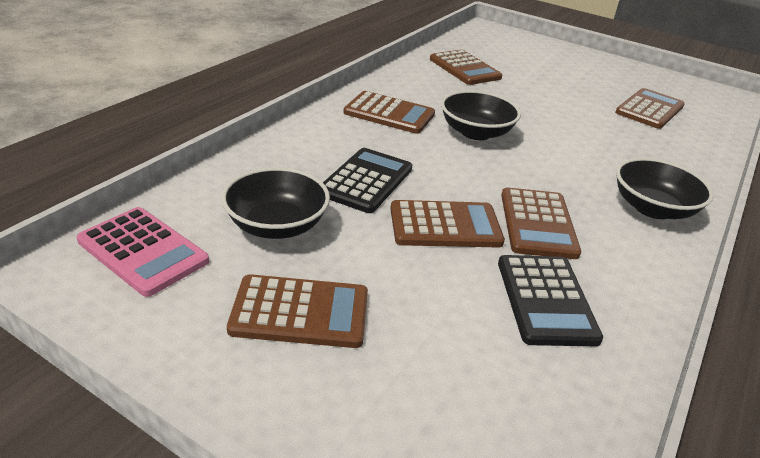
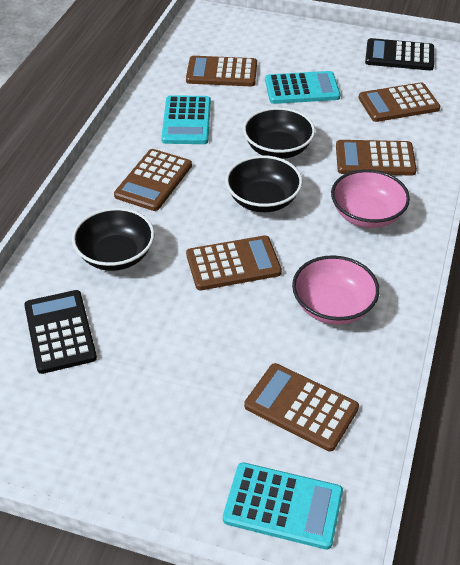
pink bowl: none = 0 -> [292,255,379,325] [331,169,410,228] = 2
pink calculator: [77,207,209,297] = 1 -> none = 0
turquoise calculator: none = 0 -> [161,95,211,144] [223,462,343,550] [265,71,340,104] = 3

